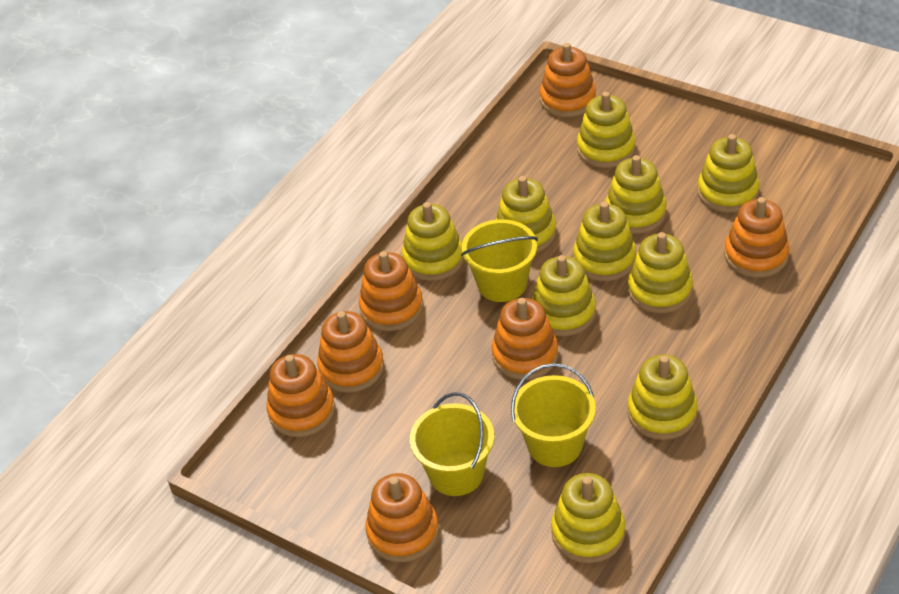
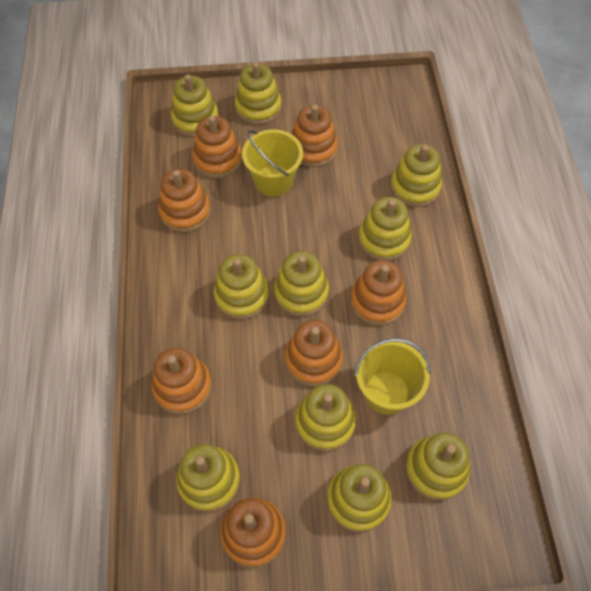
yellow bucket: [410,392,494,496] [461,219,538,302] [511,363,596,467] = 3 -> [242,129,303,196] [355,338,431,415] = 2

